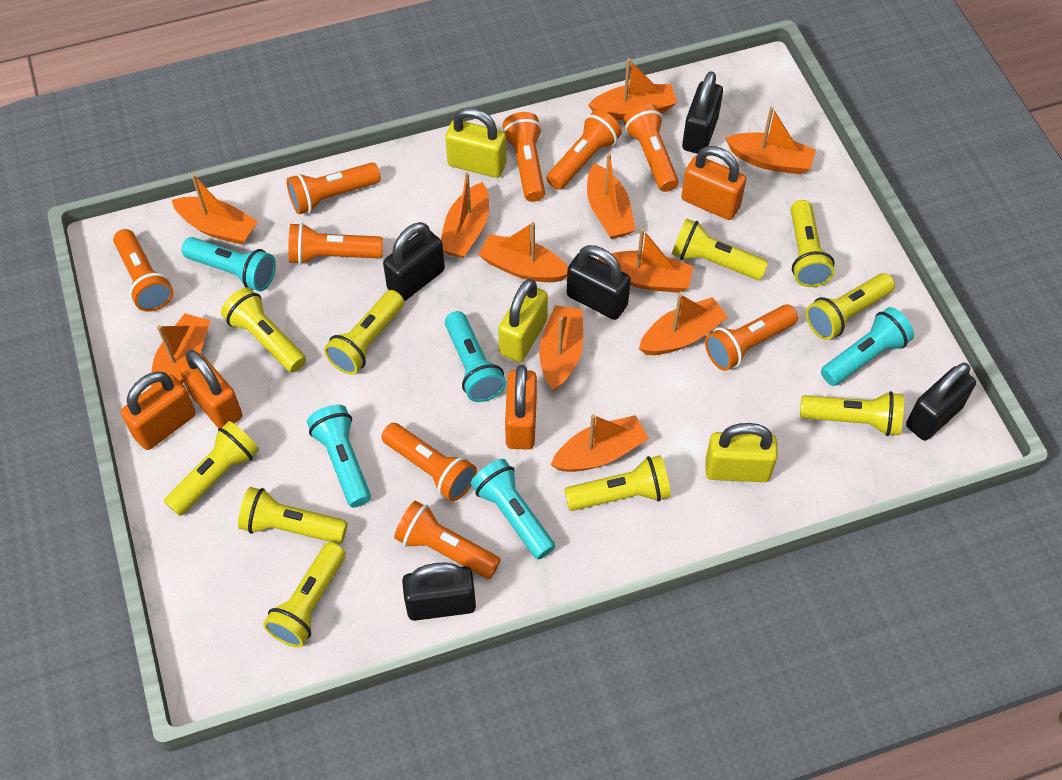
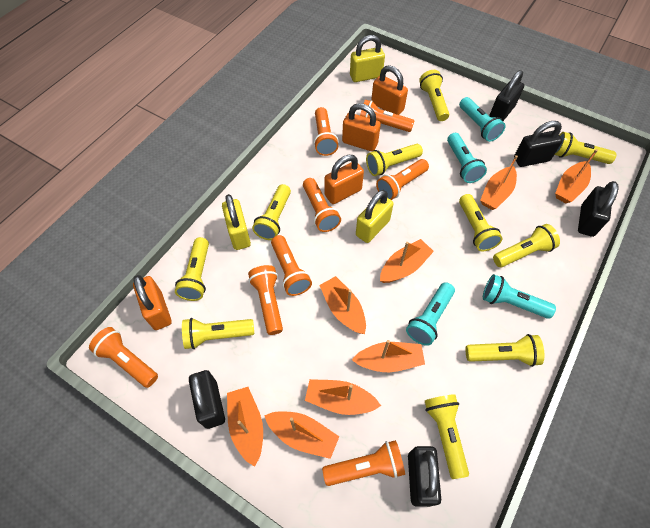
orange boat: [151,313,210,387] [172,174,258,245] [441,172,489,258] [478,222,568,282] [539,305,583,391] [551,414,649,472] [587,153,636,239] [588,58,677,120] [598,228,694,293] [639,294,728,355] [725,106,816,174] = 11 -> [227,387,263,467] [264,412,339,459] [305,379,381,415] [319,276,366,334] [352,340,425,372] [380,239,434,283] [480,155,518,210] [555,149,598,203] = 8
orange flashlight: [113,229,173,312] [286,162,381,215] [288,223,383,265] [382,423,477,501] [394,500,501,579] [502,112,545,202] [546,109,622,190] [623,104,679,192] [705,304,798,371] = 9 -> [89,327,158,388] [248,265,283,335] [271,235,312,296] [303,178,341,232] [314,107,339,156] [322,440,405,486] [360,100,414,132] [376,159,429,200] = 8
turquoise flashlight: [182,237,276,291] [307,405,371,507] [445,311,506,402] [471,459,555,559] [821,307,914,386] = 5 -> [406,282,455,346] [447,133,487,183] [459,97,506,142] [483,274,556,319] = 4

